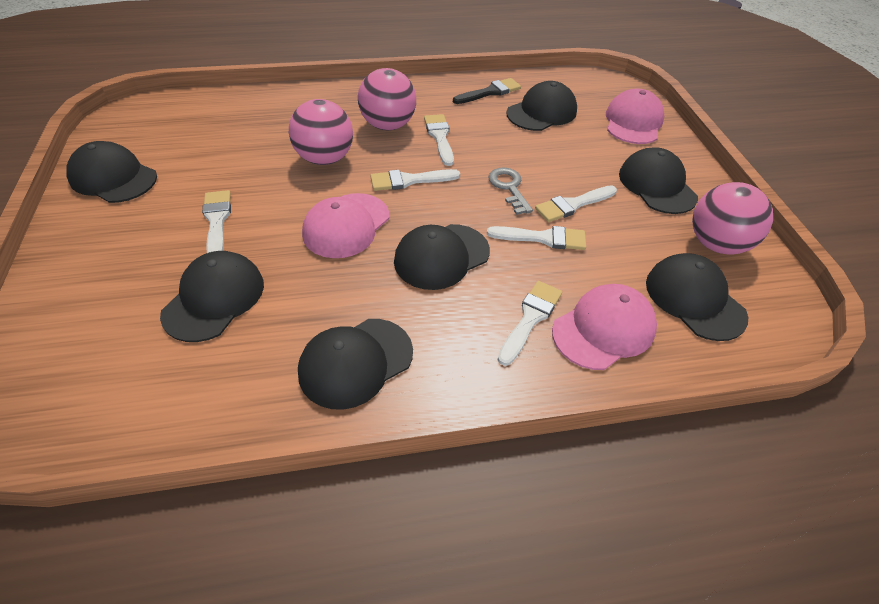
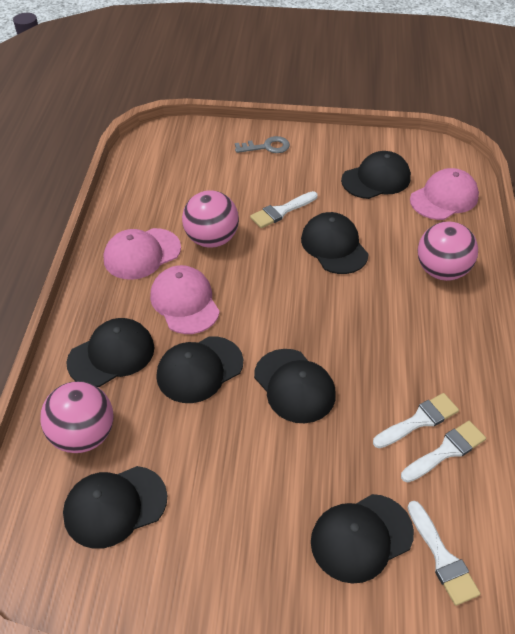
black brush: [453,78,521,104] = 1 -> none = 0
white brush: [202,190,231,253] [370,169,460,191] [424,114,454,166] [487,226,586,250] [498,281,562,366] [535,185,617,222] = 6 -> [250,191,318,228] [373,393,459,448] [401,421,486,482] [407,501,481,606] = 4

